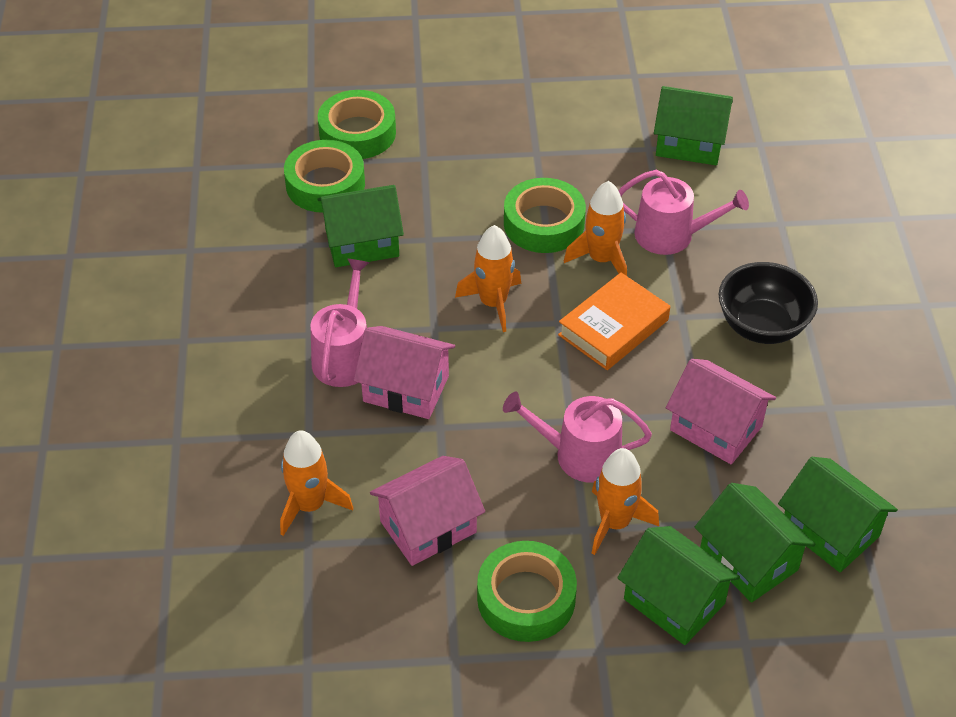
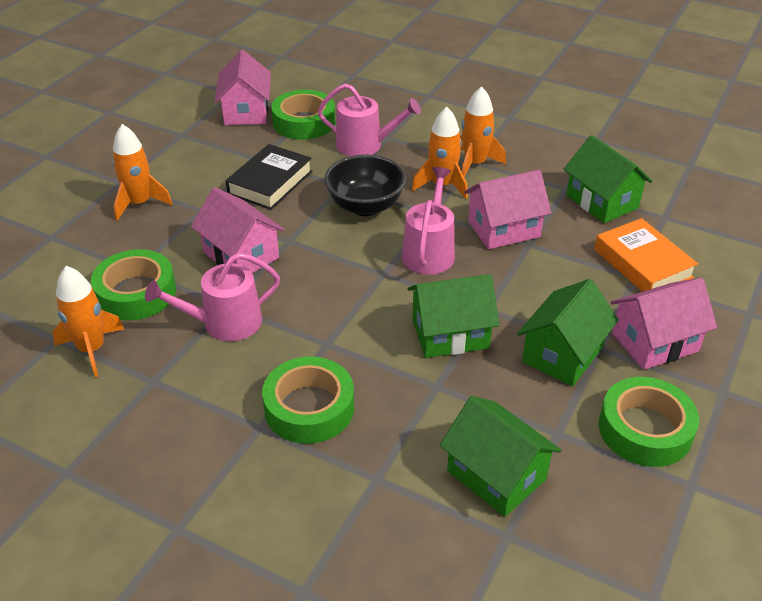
black book: none = 0 -> [226,144,312,210] = 1
green house: [318,185,404,267] [617,526,740,645] [654,86,733,165] [695,483,815,603] [778,457,898,572] = 5 -> [408,274,499,358] [440,396,561,517] [517,279,619,386] [564,135,653,223] = 4
pink house: [354,326,455,419] [370,456,485,566] [666,359,776,464] = 3 -> [191,187,284,273] [215,50,271,125] [464,170,551,249] [611,278,717,370] = 4

